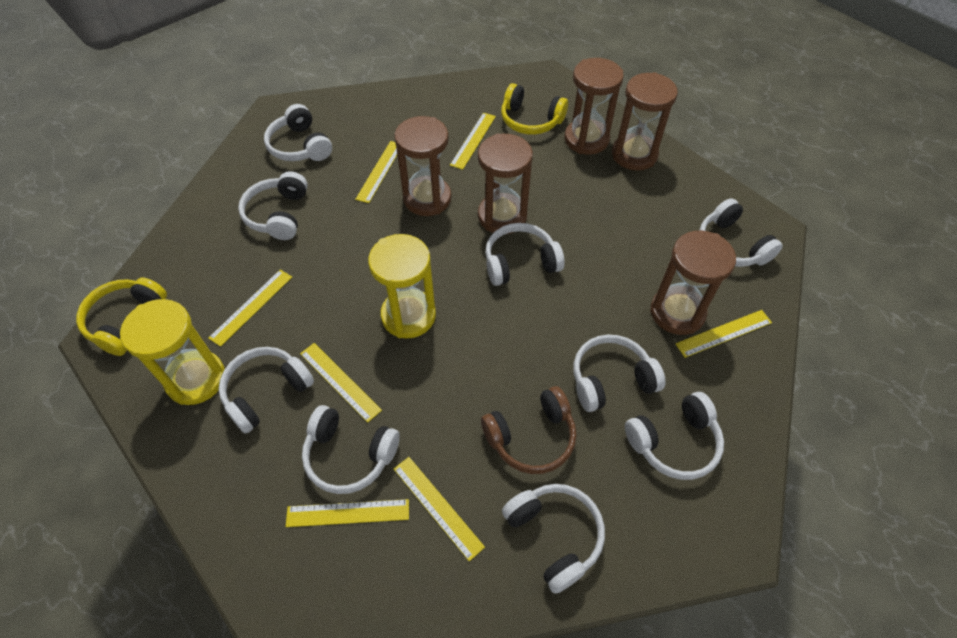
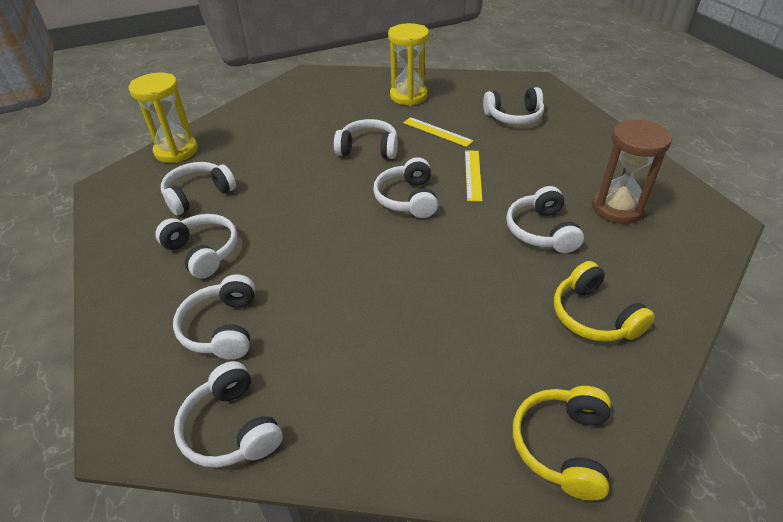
brown headphones: [481,386,577,474] = 1 -> none = 0
brown hourglass: [394,116,452,216] [478,134,533,234] [564,58,624,155] [612,72,678,170] [650,231,736,335] = 5 -> [592,119,672,224] = 1
white headphones: [218,347,314,434] [238,171,308,240] [264,104,332,161] [302,405,400,494] [485,223,565,286] [502,484,605,594] [574,335,666,412] [625,392,724,480] [699,198,783,267] = 9 -> [155,214,238,279] [161,162,236,215] [173,274,255,360] [174,361,283,467] [334,119,398,159] [373,157,438,218] [483,87,544,125] [506,186,584,253] = 8
yellow ruler: [208,269,292,347] [286,499,409,527] [300,343,382,422] [355,141,397,203] [394,457,485,561] [450,113,496,170] [675,310,772,358] = 7 -> [403,117,474,147] [465,150,483,202] = 2

